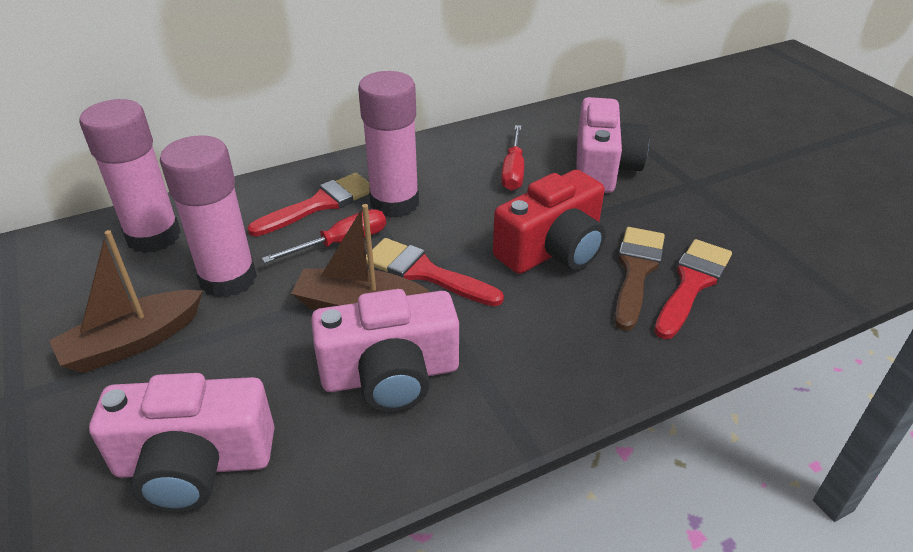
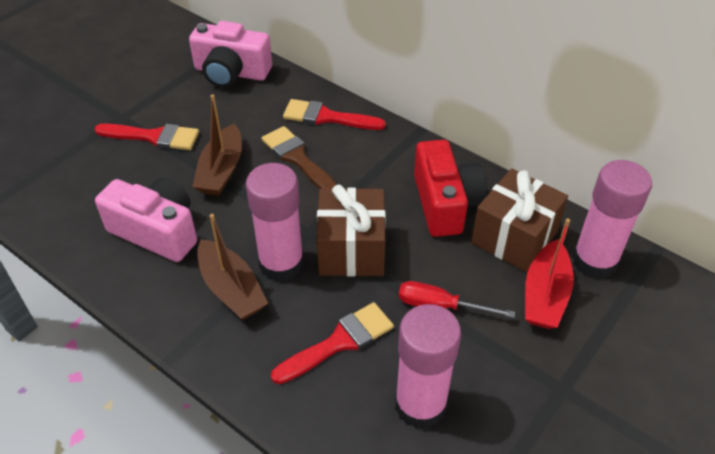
brown gift: none = 0 -> [316,185,386,277] [471,169,568,272] = 2
pink camera: [89,373,274,512] [311,289,459,412] [576,97,649,193] = 3 -> [95,177,197,262] [189,21,272,88] = 2
red boat: none = 0 -> [525,219,574,329] = 1
red screwdriver: [262,209,386,263] [501,125,524,191] = 2 -> [399,281,515,318] = 1

